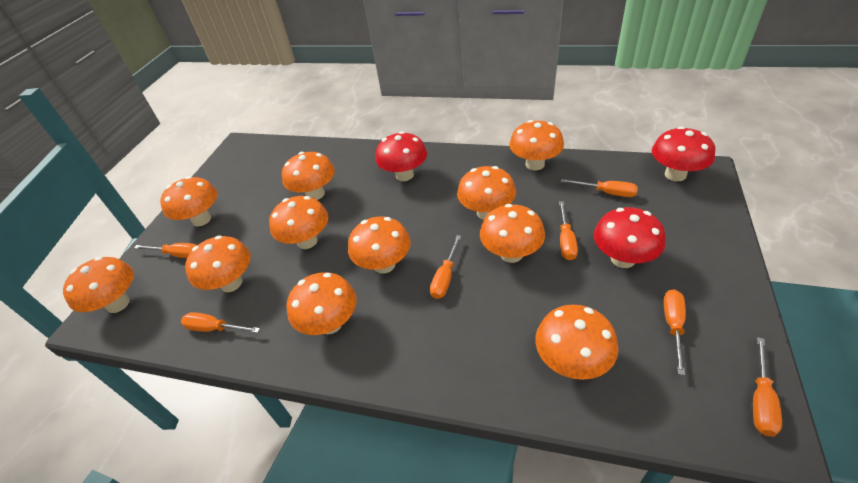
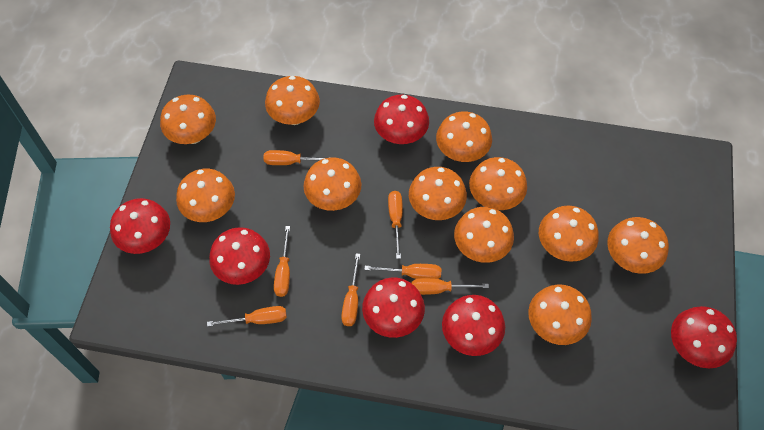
red mushroom: [375,131,427,181] [594,207,666,268] [652,127,715,181] = 3 -> [110,198,170,254] [209,227,270,285] [362,277,425,338] [374,95,429,144] [442,295,505,356] [671,306,737,369] = 6

